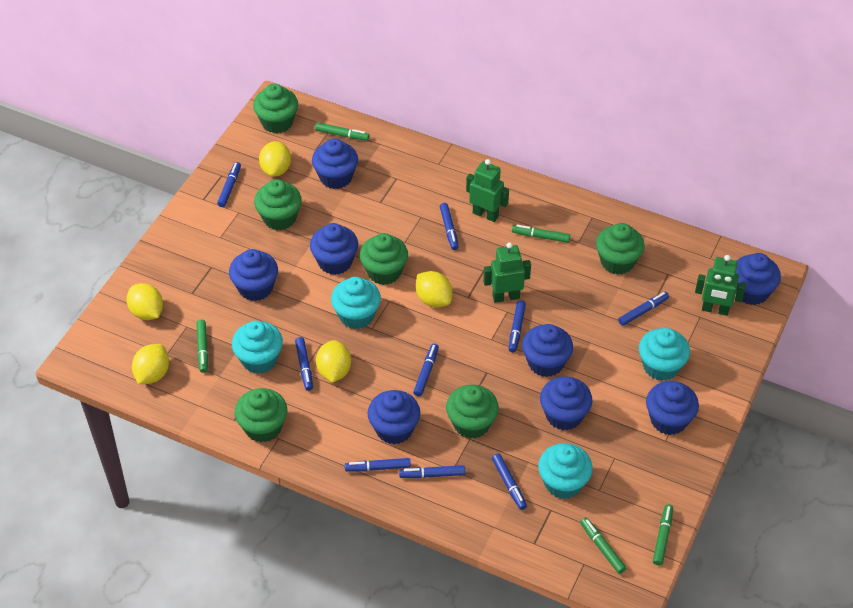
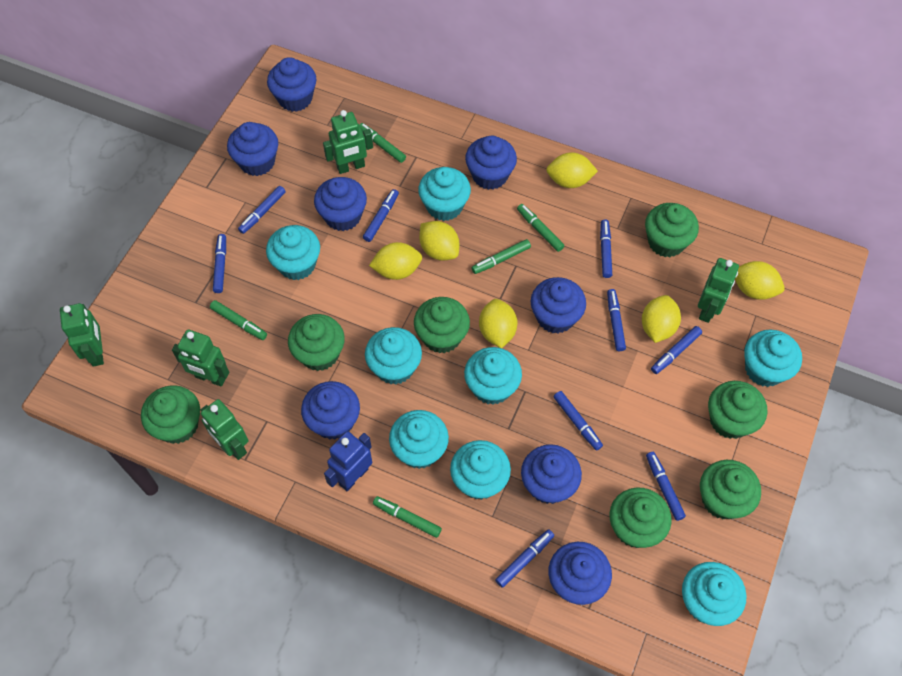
blue robot: none = 0 -> [324,431,372,491] = 1
green cupcake: [235,388,287,443] [253,84,298,133] [254,179,302,230] [359,233,408,285] [446,385,499,439] [596,223,645,275] = 6 -> [141,385,200,444] [288,314,345,371] [414,297,470,353] [610,488,672,548] [645,203,699,257] [700,460,761,519] [708,381,767,439] = 7
green robot: [466,159,509,222] [483,242,531,303] [695,255,746,316] = 3 -> [60,303,104,367] [172,329,229,387] [201,399,248,460] [323,110,373,174] [698,258,739,323] = 5
turquoise cupcake: [232,321,283,374] [331,277,381,329] [538,443,593,499] [639,328,690,381] = 4 -> [266,225,320,280] [365,327,422,385] [389,410,449,469] [418,167,471,221] [450,440,511,500] [464,347,522,405] [682,562,746,626] [744,330,802,387] = 8
yellow lemon: [126,283,163,320] [132,344,169,384] [259,141,291,177] [316,340,351,383] [416,271,452,307] = 5 -> [369,242,422,280] [419,221,459,261] [479,299,517,348] [546,152,598,188] [642,295,681,343] [735,261,785,300] = 6

